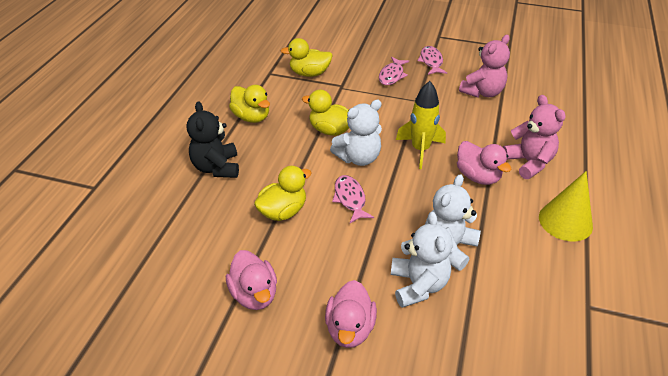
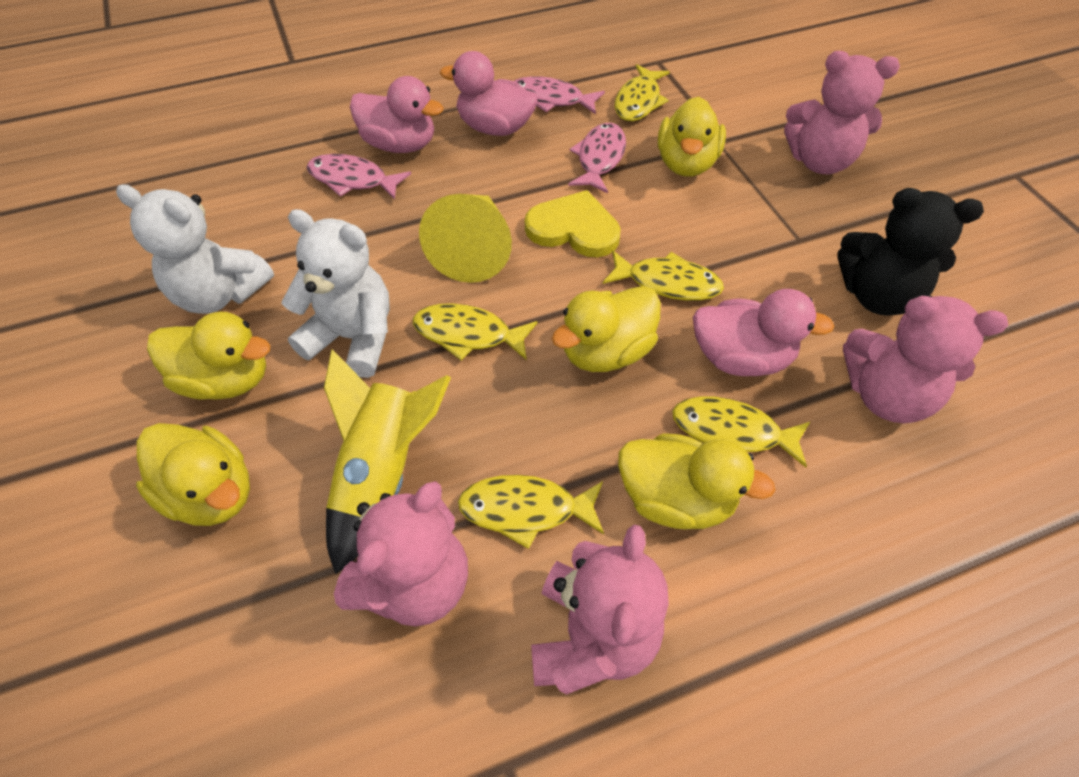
pink teddy bear: [459,35,510,98] [503,95,566,179] = 2 -> [334,481,468,627] [531,524,668,694] [784,51,900,174] [843,295,1008,423] = 4
white teddy bear: [330,100,382,166] [391,212,453,308] [425,174,481,271] = 3 -> [116,184,274,314] [282,209,390,378] = 2
yellow duck: [229,85,270,123] [254,166,312,221] [281,38,333,77] [302,90,349,136] = 4 -> [136,423,250,526] [147,312,271,400] [552,286,661,372] [618,433,776,529] [658,97,726,176] = 5
yellow fish: none = 0 -> [413,303,538,360] [458,475,604,549] [603,250,724,301] [615,64,670,121] [672,396,810,468] = 5
yellow heart: none = 0 -> [525,190,621,257] = 1

